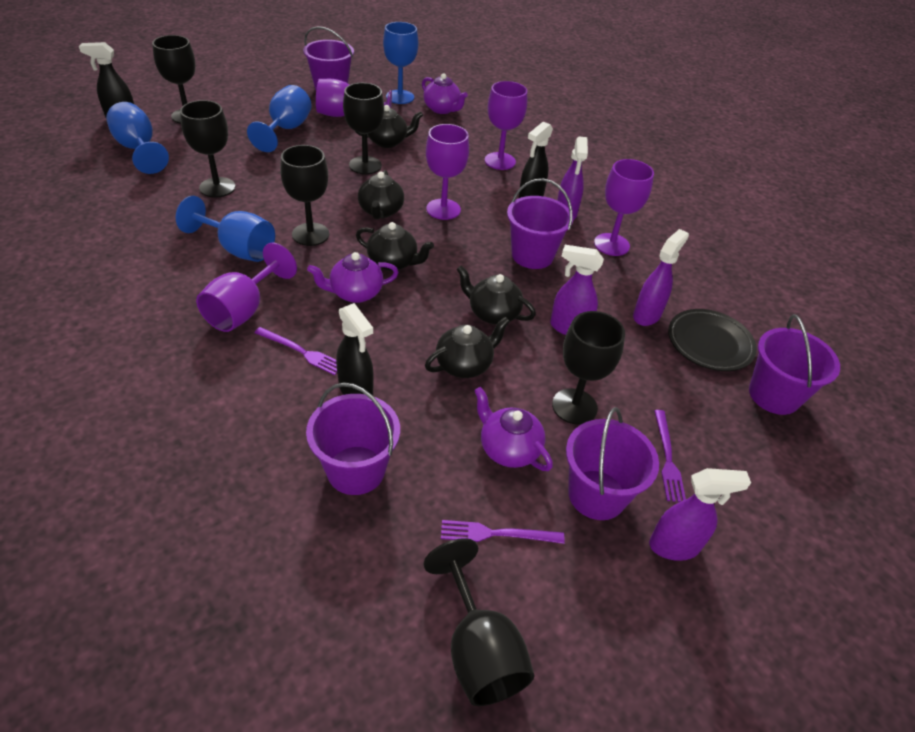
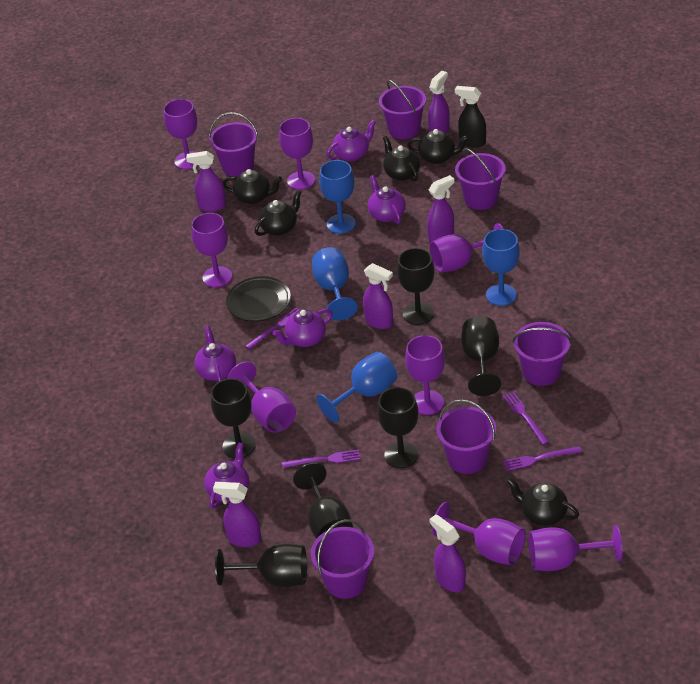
black spray bottle: [79,42,134,118] [336,303,374,395] [518,122,553,199] = 3 -> [455,86,486,147] = 1
purple bucket: [303,26,354,90] [306,383,400,495] [507,178,573,269] [566,407,659,520] [749,314,840,415] = 5 -> [209,112,258,177] [311,520,374,599] [379,80,426,139] [436,399,496,474] [455,148,506,210] [512,322,572,386] = 6
purple fork: [254,327,337,375] [441,520,565,544] [654,410,686,502] = 3 -> [246,308,299,349] [282,450,360,468] [502,391,549,445] [503,446,582,471] = 4
purple goblet: [196,243,297,332] [316,79,392,117] [426,124,469,220] [485,81,527,170] [594,159,654,256] = 5 -> [164,99,198,170] [191,213,232,287] [228,362,296,433] [279,118,315,190] [405,335,445,415] [430,223,504,273] [432,502,526,566] [529,525,623,571] = 8
purple spray bottle: [550,245,604,335] [557,136,588,220] [633,229,689,326] [649,468,751,561] = 4 -> [186,151,226,212] [213,482,261,547] [363,263,393,329] [427,175,454,243] [428,70,450,134] [429,515,466,592] = 6
purple teapot: [307,252,399,303] [422,73,468,114] [474,387,553,471] = 3 -> [194,326,236,382] [204,442,249,509] [273,309,333,347] [326,120,376,161] [368,175,406,224] = 5

